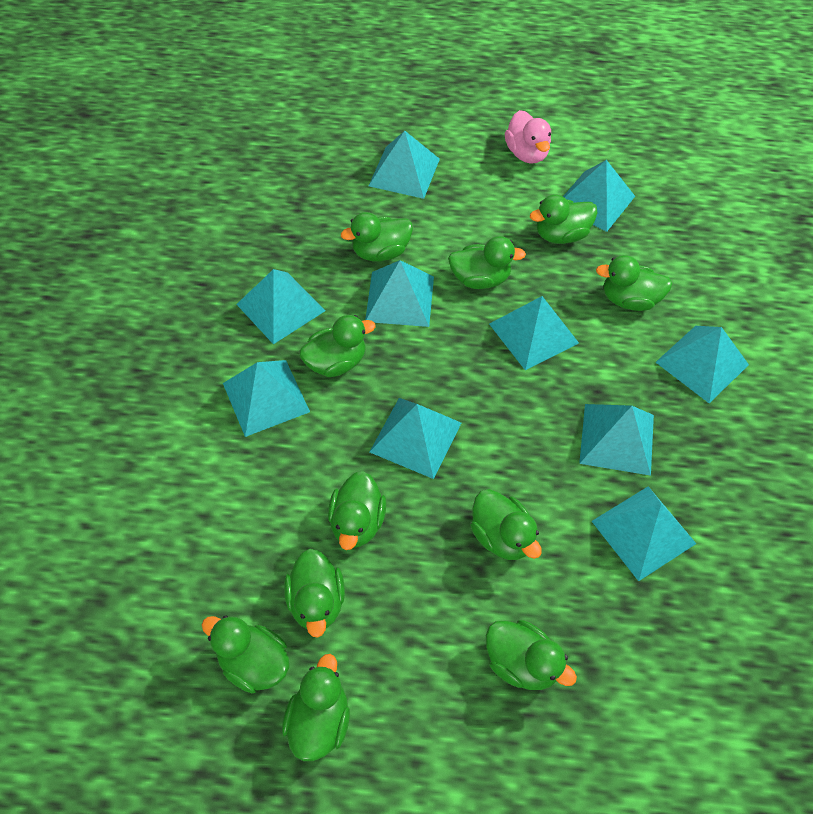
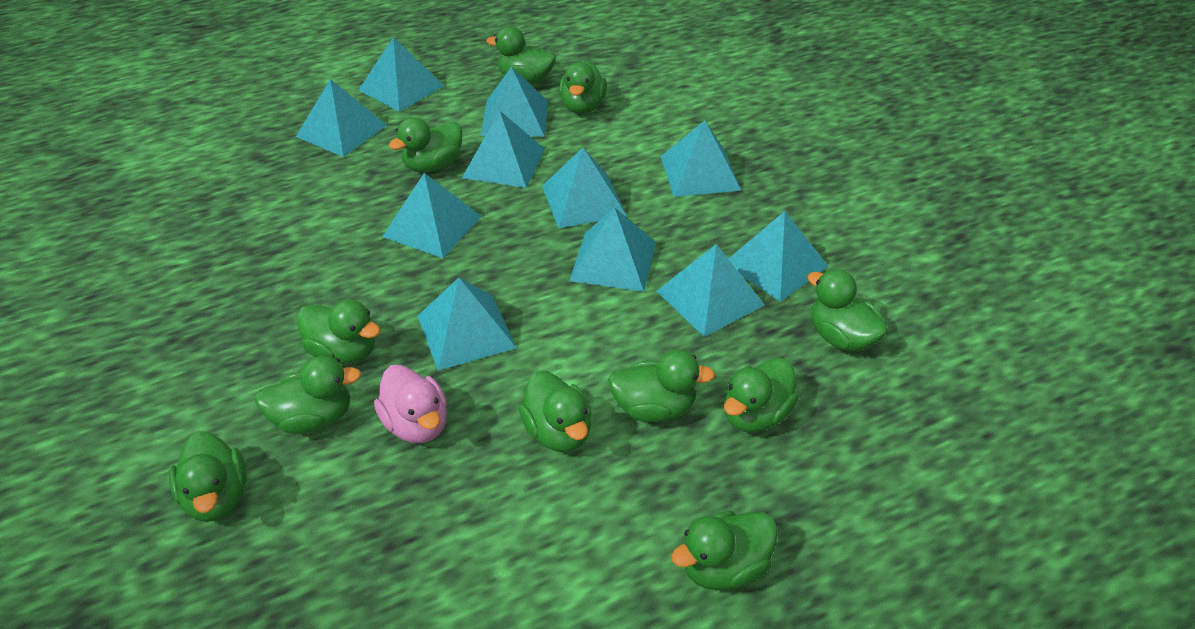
turquoise pyramid: [223,360,310,437] [236,269,325,344] [365,260,434,327] [369,131,440,199] [370,398,461,479] [489,296,579,370] [563,160,635,232] [579,404,654,476] [592,486,696,581] [656,326,749,403] = 10 -> [296,79,387,157] [359,37,444,112] [382,173,482,258] [417,278,517,371] [462,111,545,188] [481,66,548,137] [542,148,627,228] [569,207,656,292] [657,244,765,337] [661,121,741,197] [729,211,828,302] = 11

